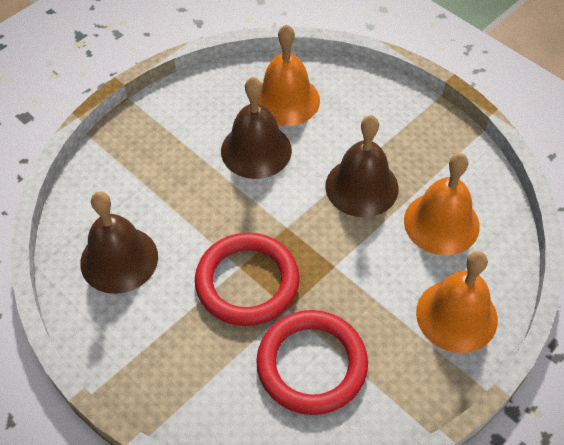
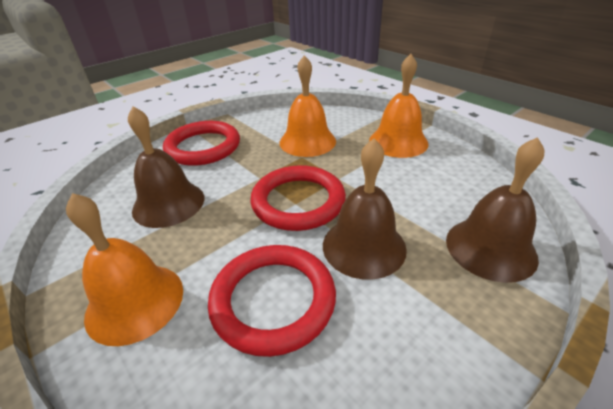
red ring: [195,233,300,326] [256,310,368,415] = 2 -> [163,121,240,166] [208,245,336,357] [250,165,346,231] = 3

